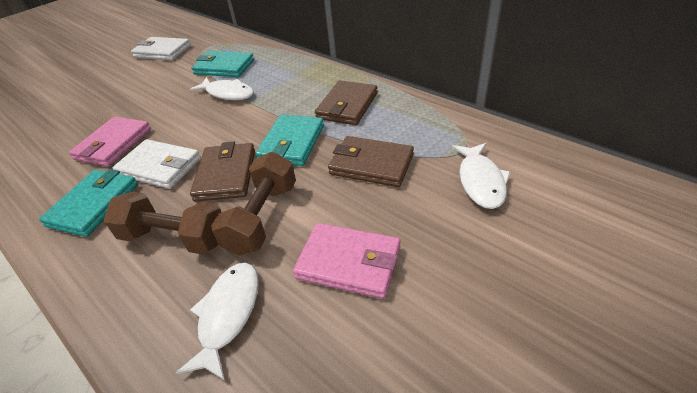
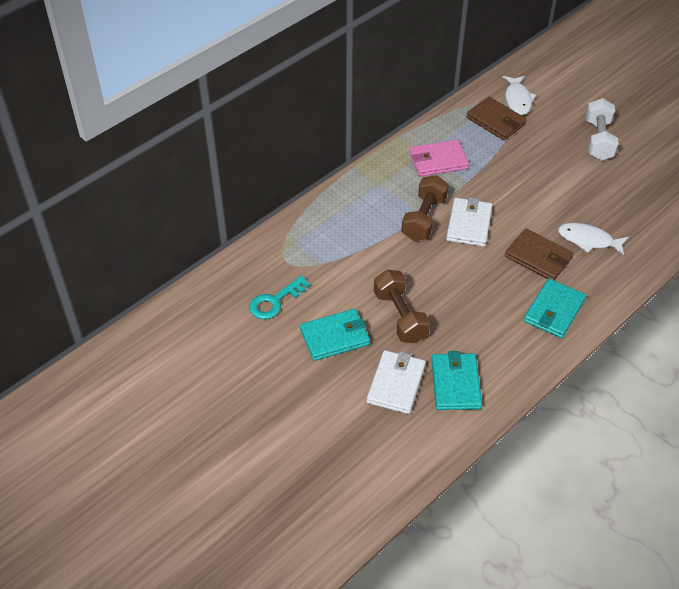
brown wallet: [190,142,255,202] [315,81,378,125] [328,136,414,187] = 3 -> [466,97,527,140] [505,229,574,281] = 2
pink wallet: [69,117,151,167] [293,223,401,299] = 2 -> [409,140,469,177] = 1
turquoise key: none = 0 -> [249,276,310,319] = 1
white dumbbell: none = 0 -> [586,98,619,161] = 1
white fish: [176,263,259,381] [189,77,254,100] [452,143,511,209] = 3 -> [503,76,536,115] [558,223,629,256] = 2

